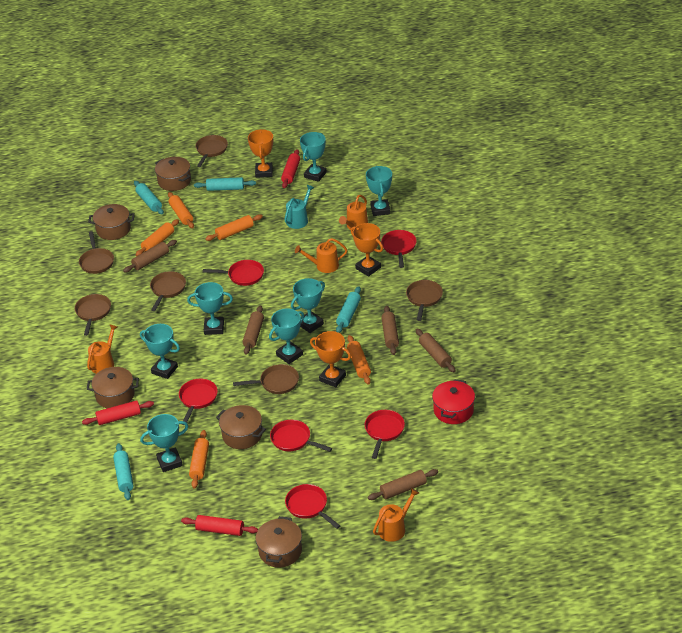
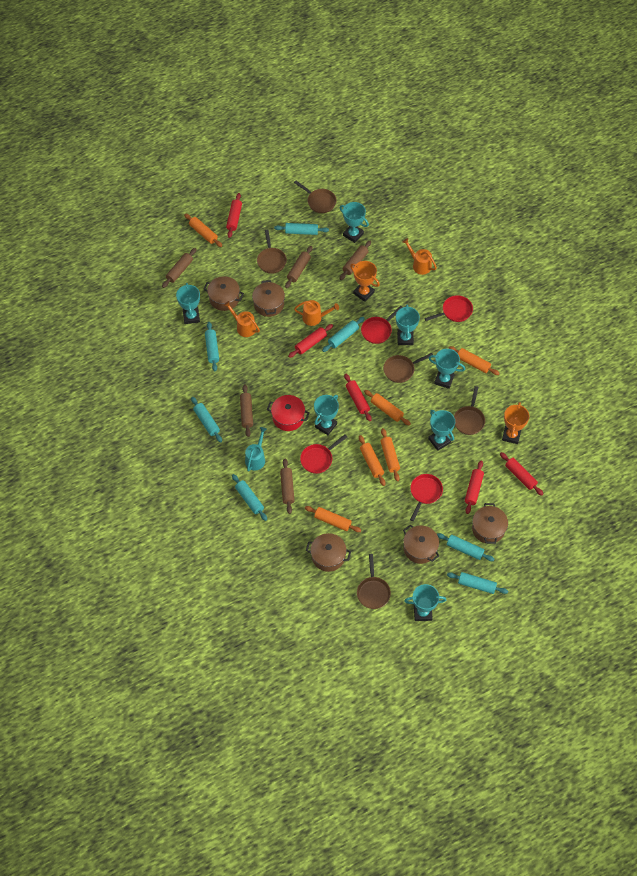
brown pan: [75,294,111,336] [79,231,114,274] [150,271,186,311] [195,135,228,167] [233,364,299,394] [406,280,443,321] = 6 -> [257,230,287,274] [294,181,337,213] [357,554,391,609] [383,353,433,383] [454,386,485,435] = 5
orange rolling pin: [136,219,179,256] [168,192,194,228] [189,430,209,488] [205,214,263,241] [347,335,371,384] = 5 -> [184,214,222,247] [305,506,361,532] [359,435,386,486] [364,390,411,425] [380,428,400,481] [449,346,500,375] = 6
orange trophy: [248,129,273,178] [310,331,351,387] [351,223,383,276] = 3 -> [350,261,380,302] [502,402,529,444] = 2
orange watering can: [87,325,117,374] [295,238,347,273] [339,195,368,230] [373,488,419,542] = 4 -> [223,301,260,337] [294,300,339,326] [402,238,437,275] = 3
red pan: [179,379,218,425] [203,260,264,286] [270,420,332,452] [285,484,340,529] [365,410,405,459] [381,230,417,268] = 6 -> [300,435,347,474] [361,306,403,344] [410,474,443,521] [424,295,473,322] = 4
red rolling pin: [82,400,154,425] [181,515,258,536] [281,149,300,188] = 3 -> [226,193,242,238] [288,324,333,358] [344,374,372,421] [465,460,484,514] [500,452,543,496] = 5
turquoise rolling pin: [113,443,134,500] [134,181,164,214] [194,177,256,191] [336,286,361,333] = 4 -> [191,397,222,442] [205,322,219,371] [232,474,267,521] [274,223,329,235] [322,317,365,352] [437,533,494,561] [447,572,508,594] = 7

